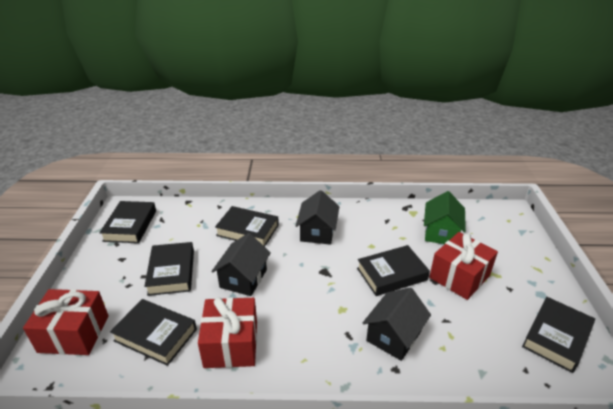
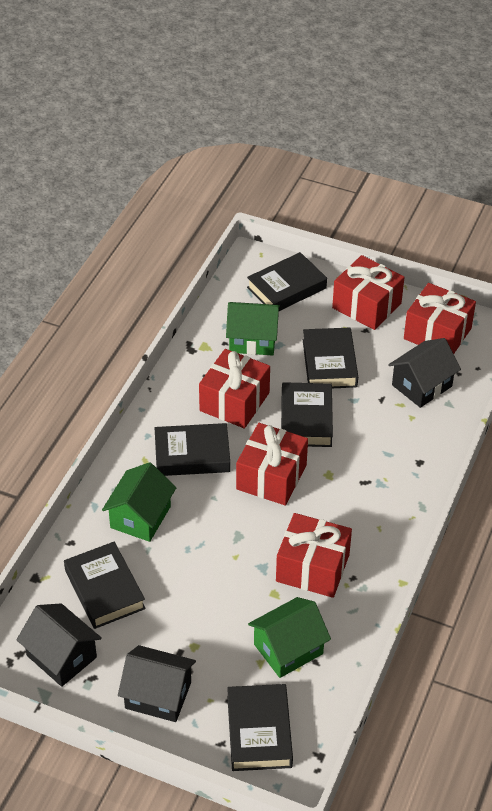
green house: [424,191,466,244] = 1 -> [102,462,176,542] [226,302,280,355] [248,597,331,678] = 3
red gift: [23,289,109,355] [198,297,257,368] [429,232,498,300] = 3 -> [199,349,270,428] [236,423,308,506] [276,513,352,598] [332,255,404,330] [404,283,476,354] = 5

